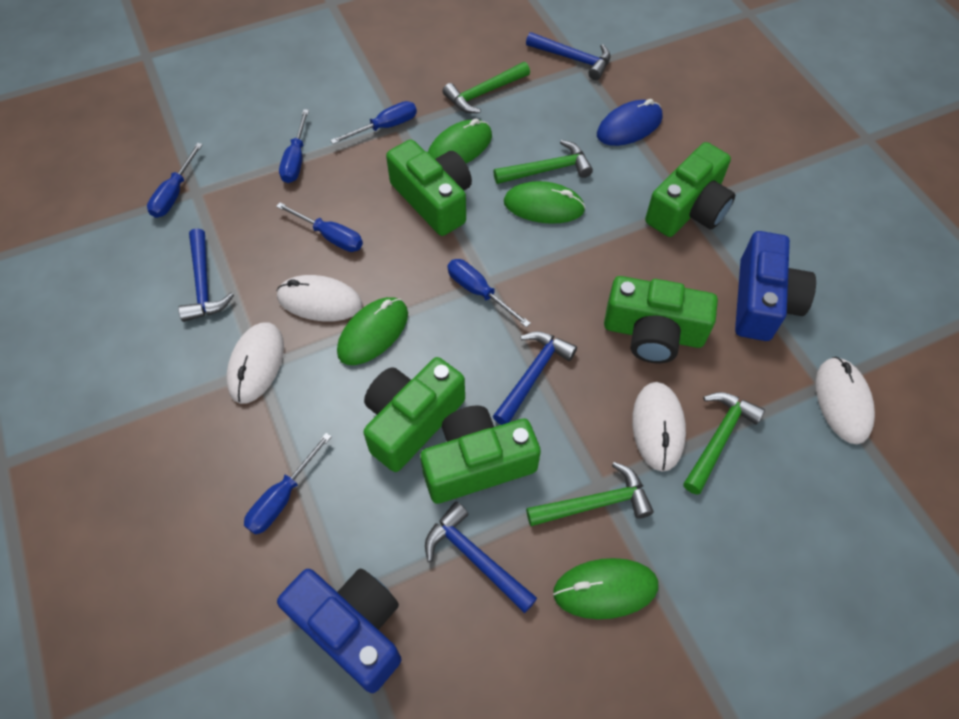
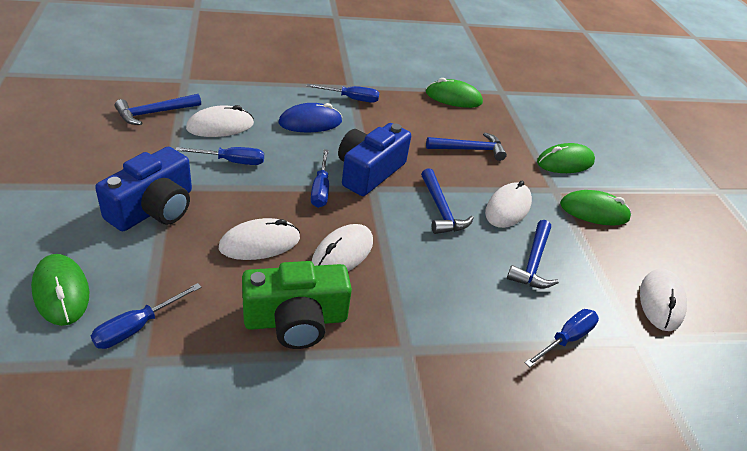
blue screwdriver: [147,143,203,218] [244,433,332,535] [276,203,363,252] [279,109,309,183] [330,101,417,144] [447,259,531,327] = 6 -> [91,283,202,349] [176,147,264,165] [307,84,379,103] [311,149,329,208] [525,309,599,367] = 5
green camera: [363,357,465,472] [386,139,472,236] [420,406,541,504] [604,276,718,363] [645,142,735,237] = 5 -> [242,261,352,349] = 1
green hammer: [442,62,530,113] [494,140,593,184] [526,462,654,526] [683,392,765,495] = 4 -> none = 0
white mouse: [226,322,284,404] [276,275,362,322] [632,382,686,472] [816,357,875,444] = 4 -> [186,105,254,137] [219,218,300,260] [312,224,373,271] [485,180,532,228] [640,268,687,331] = 5

